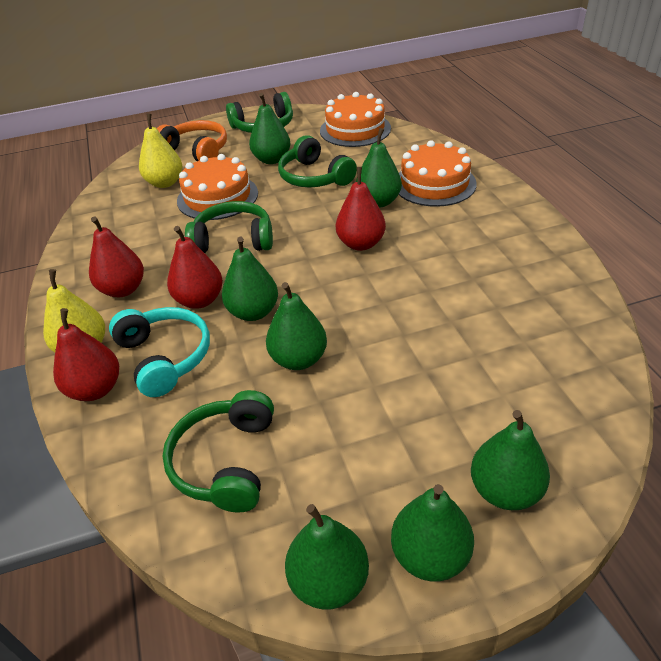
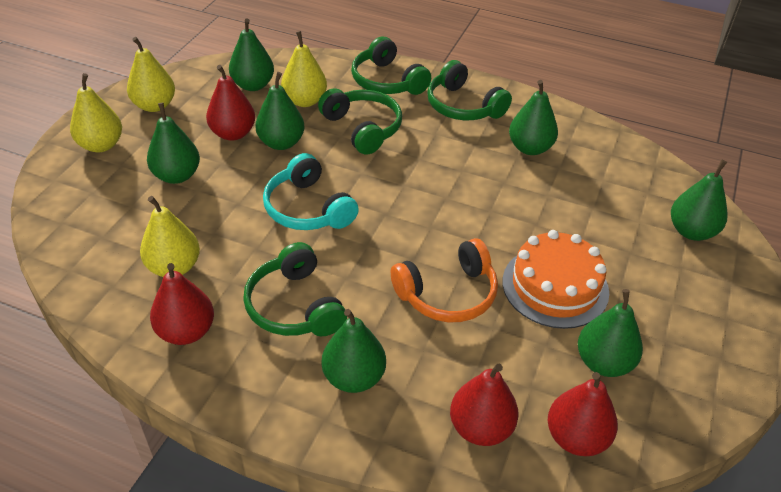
orange cake: [177,154,258,220] [320,92,391,147] [399,140,477,207] = 3 -> [502,230,609,329] = 1
yellow pear: [43,269,105,353] [139,114,182,188] = 2 -> [70,73,122,152] [127,37,175,112] [140,196,200,277] [281,31,327,107] = 4

